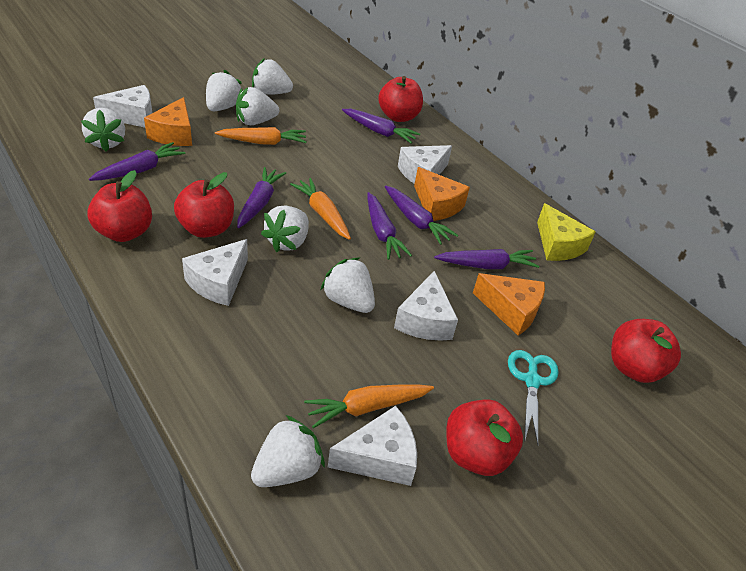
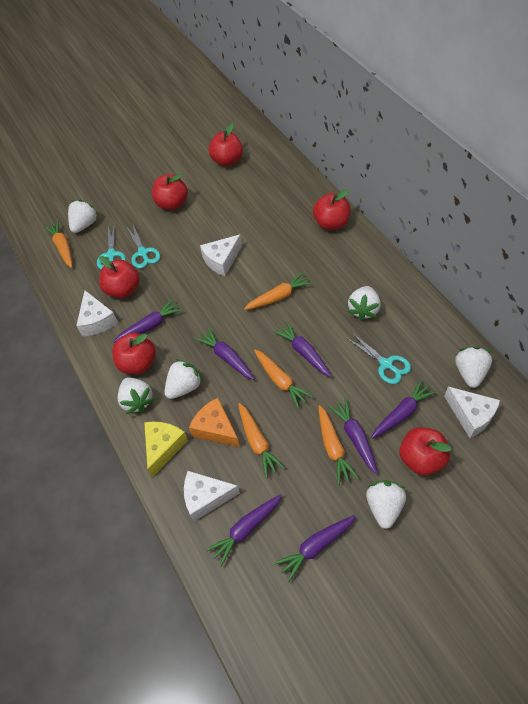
orange carrot: [215,127,307,145] [290,178,351,240] [304,385,434,428] = 3 -> [43,220,72,268] [238,403,285,478] [244,272,312,310] [254,349,313,408] [319,405,359,485] = 5
orange cheese: [144,97,192,146] [414,167,470,221] [473,273,545,335] = 3 -> [189,398,240,447] = 1
purple carrot: [89,142,186,181] [237,167,286,228] [342,109,420,144] [367,192,412,260] [385,185,458,245] [434,249,540,269] = 6 -> [113,299,183,343] [195,328,255,380] [206,494,282,567] [273,321,332,377] [274,515,356,582] [328,398,378,475] [371,379,437,439] = 7
red apple: [88,170,152,242] [174,172,234,238] [378,76,423,122] [446,399,523,476] [611,319,681,383] = 5 -> [99,256,140,298] [112,333,156,374] [152,174,188,210] [209,123,243,166] [313,189,351,230] [399,427,452,476] = 6
turquoise scissors: [508,350,559,444] = 1 -> [97,223,126,270] [126,225,160,269] [346,332,411,384] = 3
white cheese: [93,85,152,128] [182,239,248,306] [328,406,417,486] [394,271,458,341] [398,145,452,184] = 5 -> [76,290,118,337] [184,471,240,522] [200,234,242,276] [444,386,500,438] = 4
white strawberry: [81,108,125,152] [206,70,241,111] [236,87,279,125] [251,415,325,487] [252,59,293,95] [261,205,309,252] [320,258,375,313] = 7 -> [68,200,99,233] [118,377,155,414] [164,359,203,399] [348,286,381,321] [366,480,406,529] [455,347,492,388] = 6

